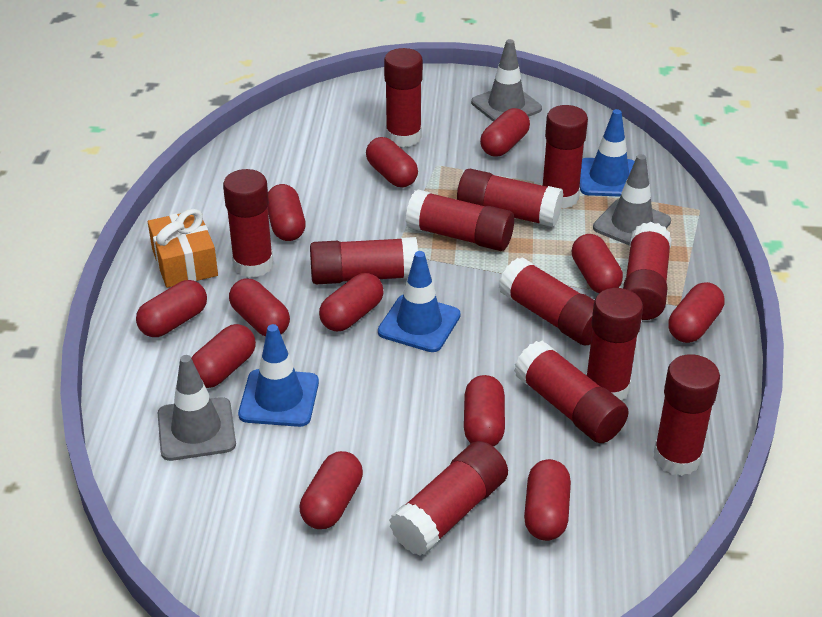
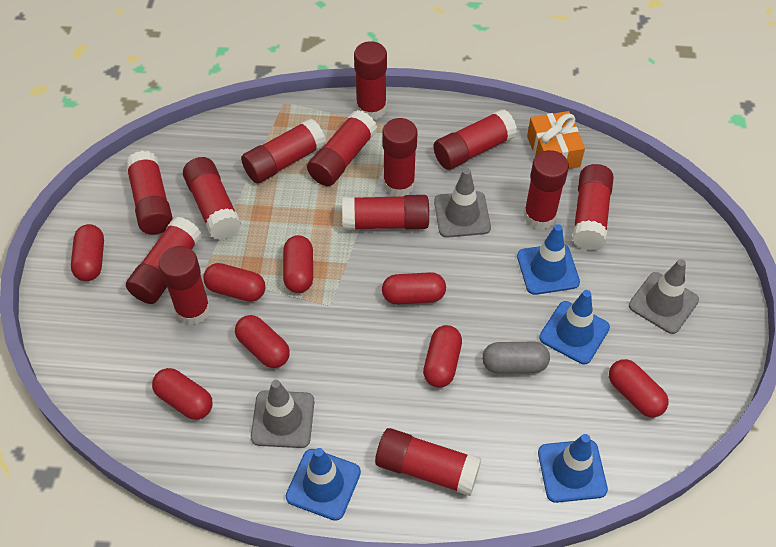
blue traffic cone: [238,324,319,427] [378,251,461,352] [580,109,635,197] = 3 -> [286,448,361,521] [517,224,580,295] [538,434,608,503] [539,290,610,364] = 4
grey capsule: none = 0 -> [482,342,550,374] = 1
red capsule: [136,280,207,337] [191,324,256,388] [229,279,290,336] [268,184,306,241] [300,451,363,529] [319,273,384,331] [366,137,418,187] [464,375,505,447] [480,108,530,157] [524,459,571,541] [572,234,623,293] [668,282,725,343] = 12 -> [71,224,104,281] [152,368,213,420] [203,263,266,302] [235,315,290,368] [283,235,313,293] [382,272,446,304] [423,325,462,388] [609,359,669,417] = 8
red glue stick: [223,169,273,278] [310,237,418,284] [384,48,423,147] [389,441,508,556] [406,189,514,251] [457,169,564,227] [499,257,595,345] [514,341,629,443] [542,105,588,209] [586,288,643,401] [623,222,672,320] [653,354,720,476] = 12 -> [125,150,173,235] [126,216,202,304] [159,246,210,325] [183,157,241,240] [241,118,326,183] [307,110,377,186] [342,195,429,230] [354,41,387,120] [375,428,482,496] [382,118,418,197] [433,109,517,170] [524,150,569,230] [572,164,614,250] = 13

